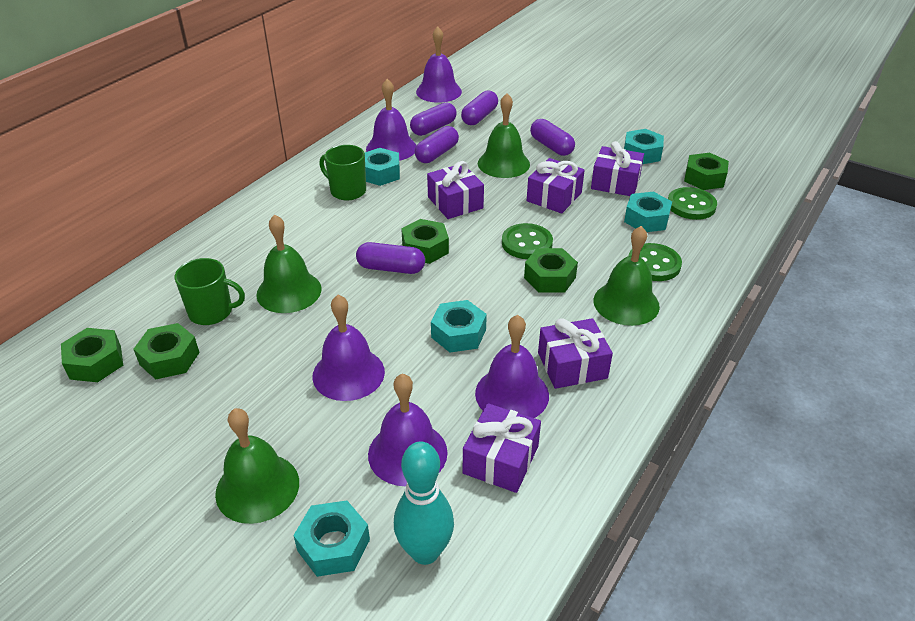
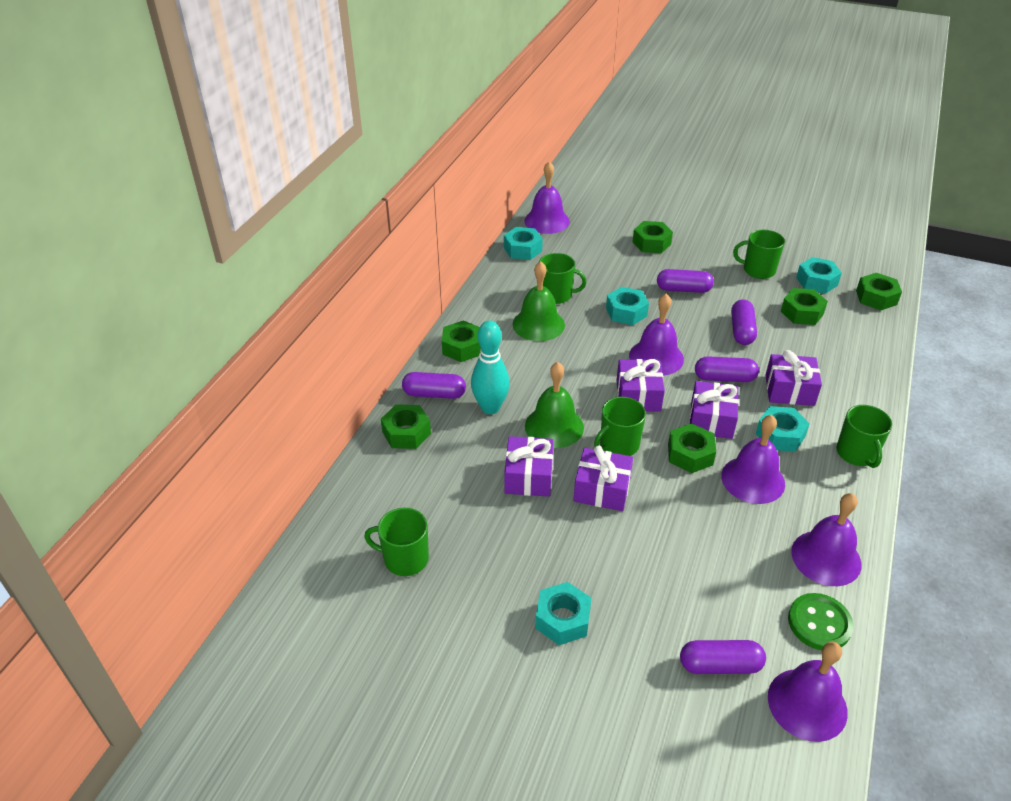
green bell: [215,408,299,524] [256,214,322,313] [478,93,530,178] [594,226,660,326] = 4 -> [513,261,565,341] [525,362,584,448] = 2
green button: [502,223,553,259] [629,243,682,281] [668,187,717,220] = 3 -> [788,593,853,650] = 1
green mug: [175,258,245,325] [319,145,366,200] = 2 -> [364,508,429,576] [539,253,587,304] [594,397,646,456] [733,230,785,279] [836,405,892,468] = 5
green nut: [61,328,123,382] [134,323,200,379] [401,219,449,264] [524,248,578,293] [684,153,729,190] = 5 -> [381,404,431,449] [442,321,481,362] [632,221,673,253] [668,423,716,473] [781,288,828,325] [856,273,902,310] = 6

